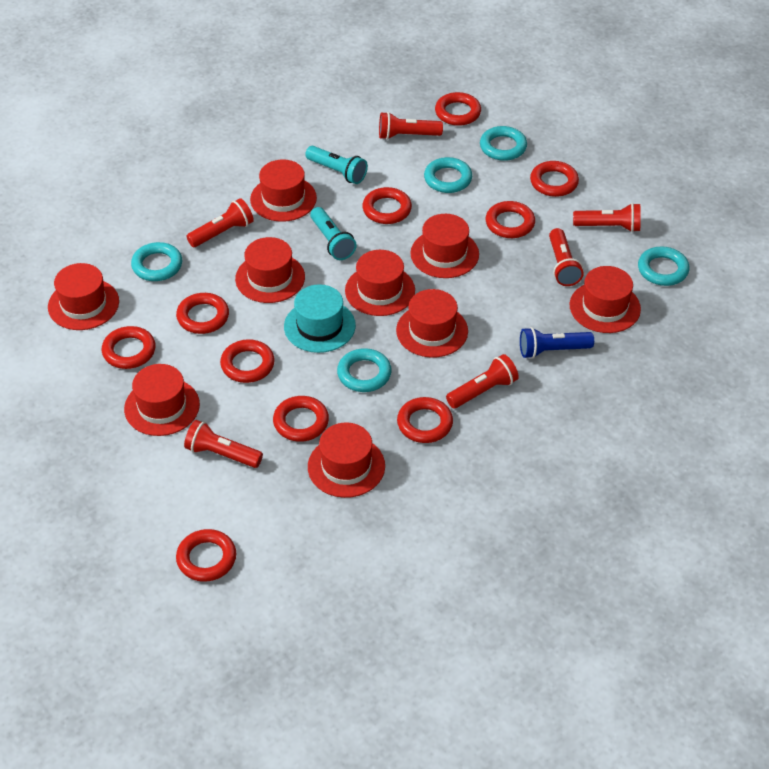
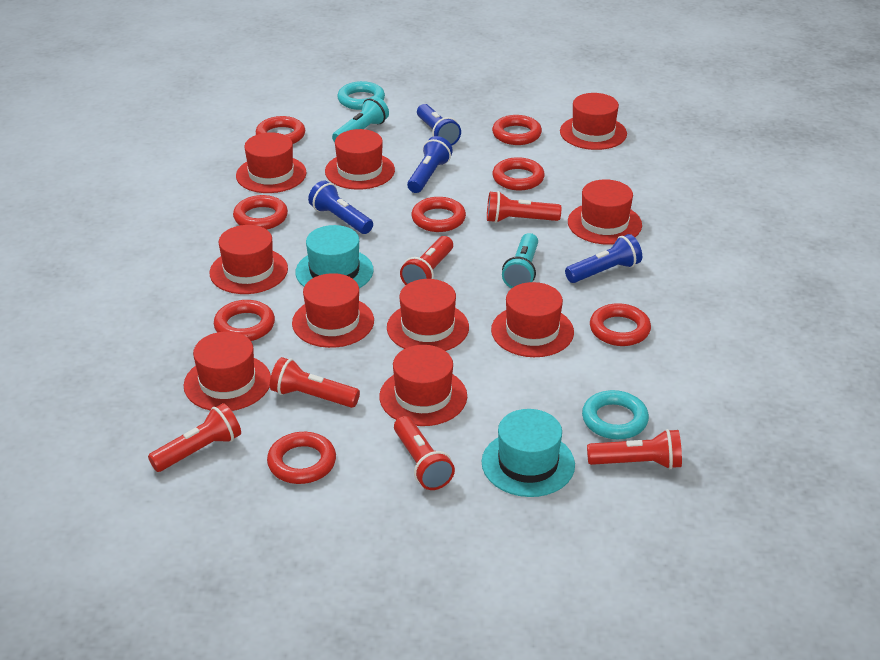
blue flashlight: [520,327,594,359] = 1 -> [308,180,373,234] [407,136,453,193] [417,104,461,146] [565,234,642,283] = 4
red hat: [48,263,119,330] [124,364,200,436] [235,237,305,303] [250,159,317,222] [308,422,385,498] [345,250,415,316] [396,289,468,358] [410,214,479,278] [570,266,641,333] = 9 -> [184,331,271,411] [209,225,288,294] [236,133,307,193] [292,273,374,348] [325,129,395,190] [379,345,467,426] [387,279,469,351] [491,282,574,357] [560,93,627,150] [568,179,642,245] = 10
red ring: [102,326,156,369] [176,293,229,334] [176,529,236,582] [220,339,275,383] [273,396,329,442] [362,187,412,224] [397,397,453,443] [435,92,481,126] [486,201,535,238] [530,161,579,197] = 10 -> [214,300,275,341] [233,195,288,230] [256,116,305,144] [267,432,336,484] [411,197,466,232] [492,115,542,145] [493,157,545,190] [590,303,651,346] = 8
turquoise hat: [284,284,356,353] = 1 -> [295,225,374,288] [482,409,575,497] = 2
turquoise ring: [131,242,182,281] [337,348,392,392] [424,157,472,193] [480,126,527,161] [638,246,689,286] = 5 -> [337,81,385,110] [582,390,649,439] = 2

